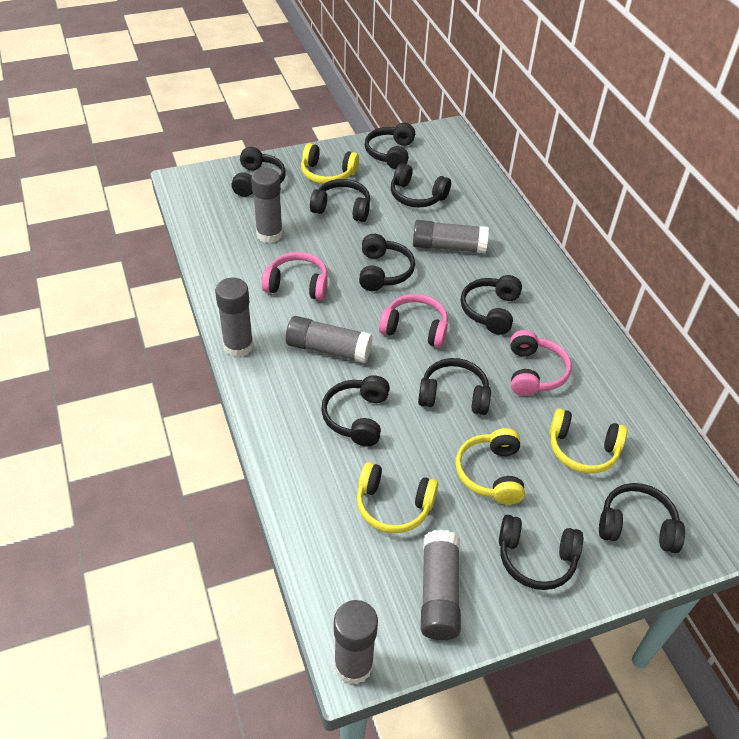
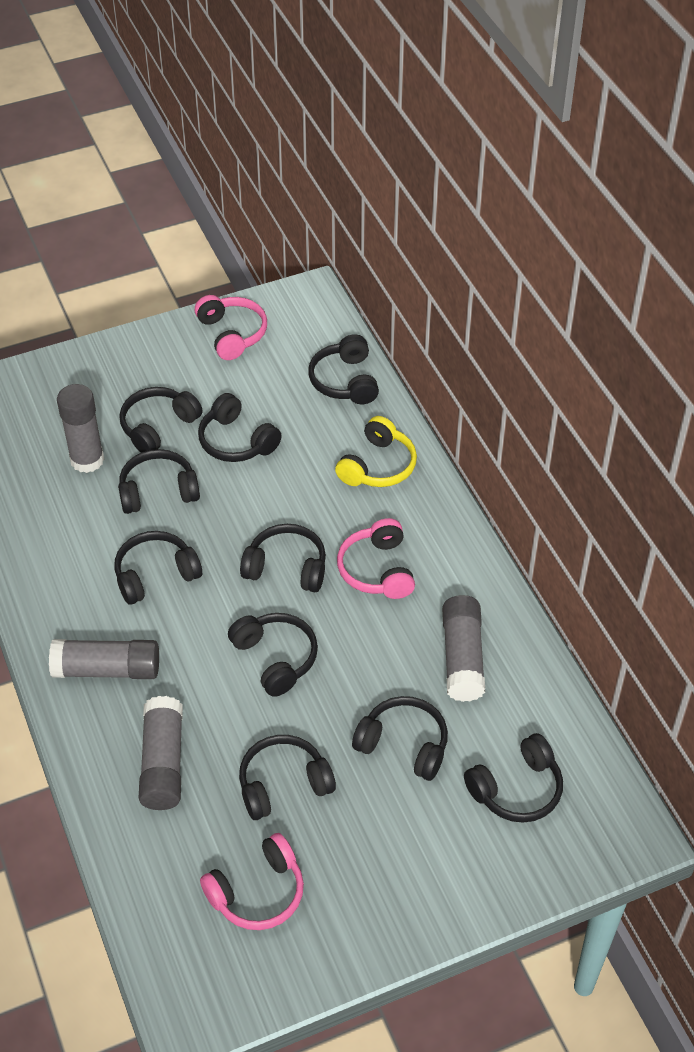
grey glue stick: [215,278,254,357] [251,168,283,243] [286,316,372,363] [334,600,378,685] [413,220,489,253] [421,530,461,640] = 6 -> [49,639,159,679] [57,384,105,473] [139,696,183,810] [442,595,485,702] = 4
yellow headphones: [301,143,359,184] [357,462,438,533] [455,428,525,505] [549,408,627,474] = 4 -> [335,416,417,487] = 1

